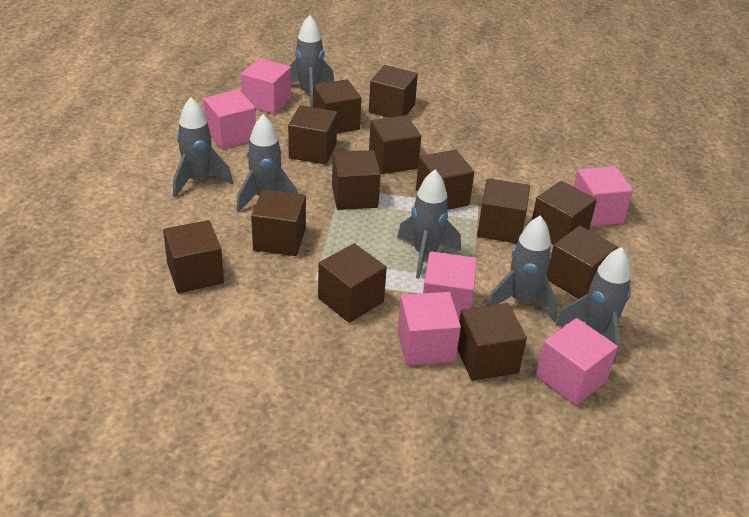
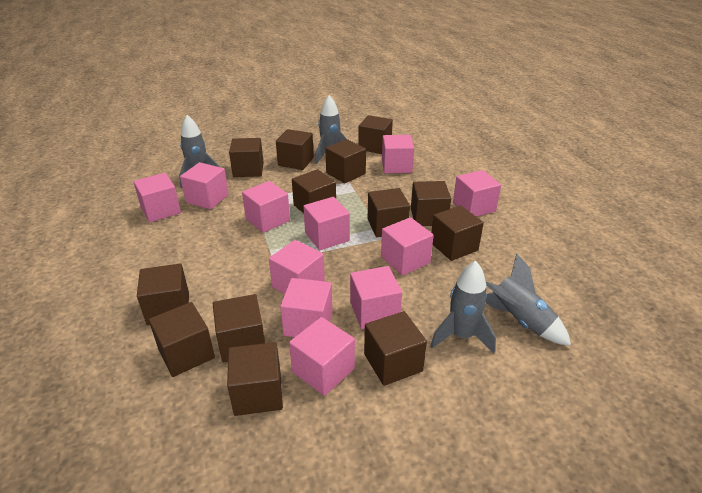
grey rocket: [173,97,233,197] [236,114,298,212] [290,15,334,107] [397,170,461,279] [487,215,558,322] [556,247,631,363] = 6 -> [179,115,220,188] [315,95,346,164] [430,261,496,353] [486,254,571,346] = 4
pink cube: [204,90,256,149] [241,58,291,114] [398,292,461,366] [423,251,477,319] [536,318,618,406] [574,166,633,227] = 6 -> [133,173,181,222] [180,162,229,209] [242,181,290,233] [269,240,325,294] [280,278,333,337] [289,317,355,396] [303,197,350,250] [350,266,402,329] [381,217,434,276] [382,135,414,173] [453,170,501,217] = 11

